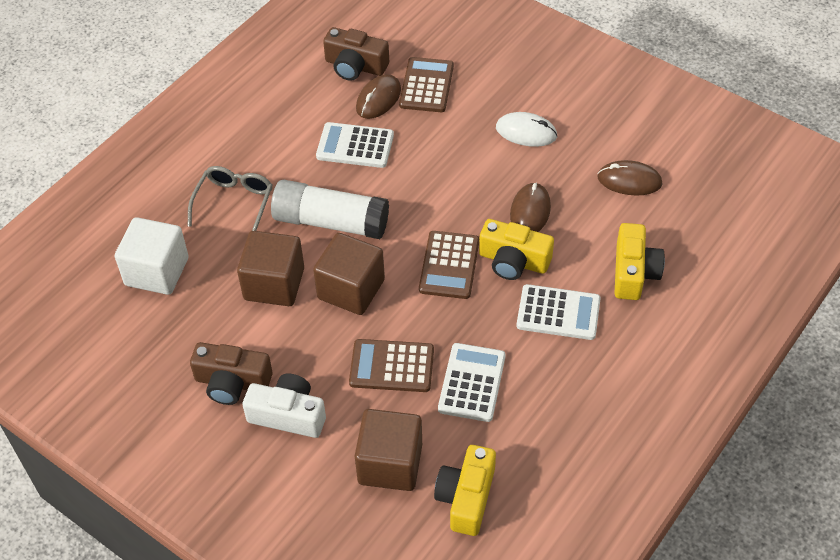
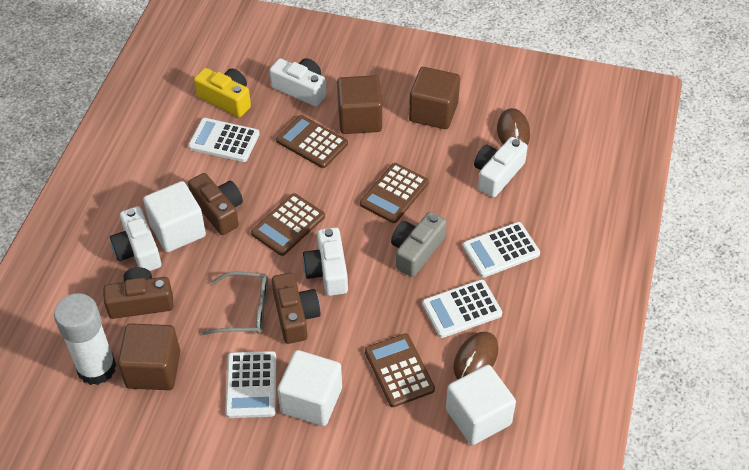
brown calculator: [349,339,434,392] [399,57,454,112] [419,231,479,299] = 3 -> [251,193,325,256] [276,115,348,168] [360,163,429,223] [365,334,435,407] = 4
brown camera: [190,342,273,405] [323,27,389,81] = 2 -> [103,267,174,319] [188,173,243,235] [272,273,321,344] = 3
brown mouse: [356,74,401,119] [510,182,551,232] [597,160,662,196] = 3 -> [453,332,499,379] [497,108,530,145] = 2
grey camera: none = 0 -> [391,212,446,277] = 1
white calculator: [316,122,394,168] [438,343,506,422] [517,284,601,340] = 3 -> [188,118,260,162] [225,351,276,418] [422,279,502,338] [463,222,540,278] = 4
white camera: [242,374,326,438] = 1 -> [110,206,161,271] [269,58,326,106] [303,227,348,296] [474,137,528,197] = 4
white cube: [115,217,189,295] = 1 -> [143,181,206,252] [278,350,342,426] [446,365,516,445] = 3
white mouse: [496,112,558,147] = 1 -> none = 0
yellow camera: [434,445,496,536] [479,219,554,280] [614,223,665,300] = 3 -> [194,68,251,117] = 1

